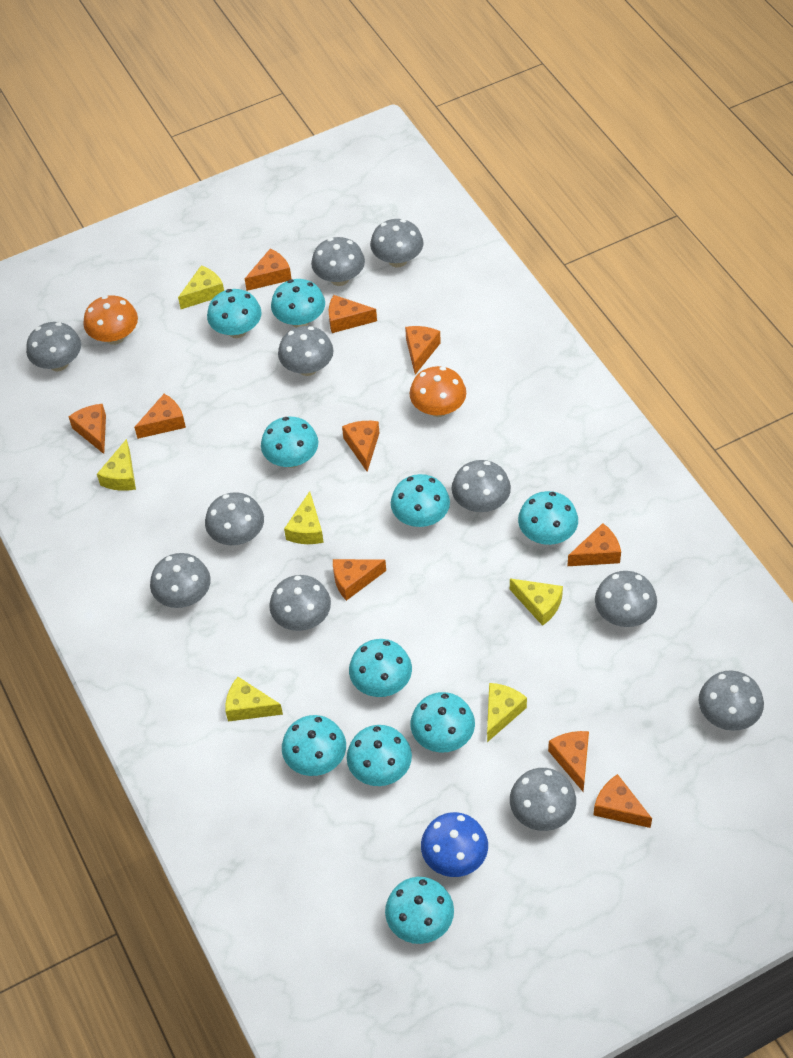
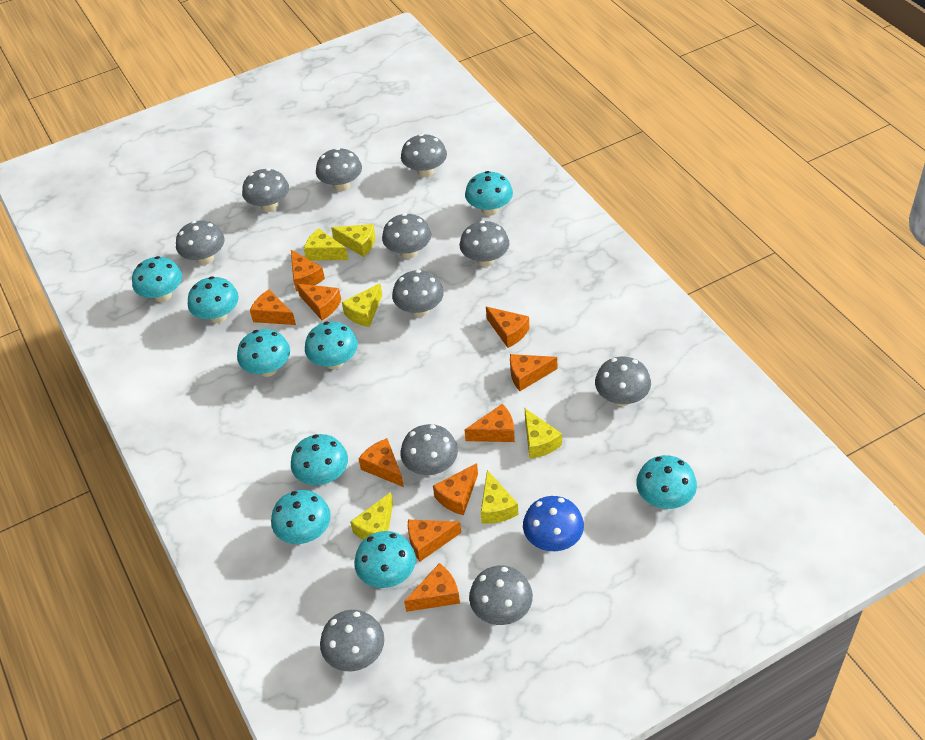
orange mushroom: [83,295,138,345] [410,366,466,417] = 2 -> none = 0
turquoise mushroom: [207,289,261,338] [261,417,318,468] [271,279,325,328] [282,715,346,776] [347,725,412,786] [349,639,412,697] [385,877,454,944] [391,474,450,527] [410,692,475,752] [518,491,578,545] = 10 -> [132,256,182,302] [188,276,239,323] [237,329,290,377] [271,490,331,544] [291,434,348,485] [305,322,358,369] [354,531,416,588] [465,171,513,216] [636,455,697,509] = 9

